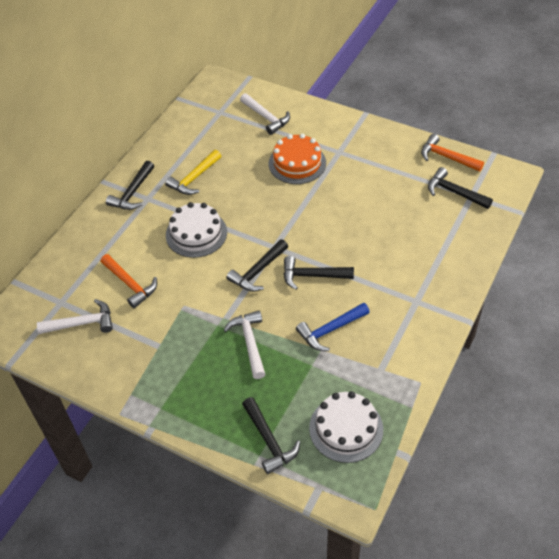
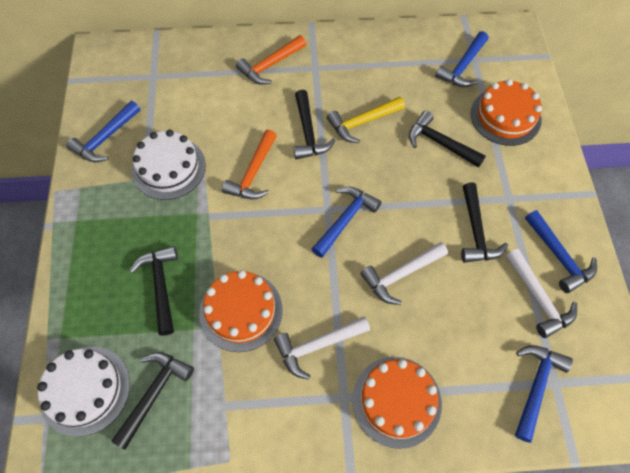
blue hammer: [296,303,370,351] = 1 -> [66,101,140,162] [312,187,382,258] [435,31,489,87] [515,345,573,443] [525,210,597,293] = 5
orange cake: [269,134,326,184] = 1 -> [199,270,283,352] [352,357,442,449] [471,79,542,146] = 3

